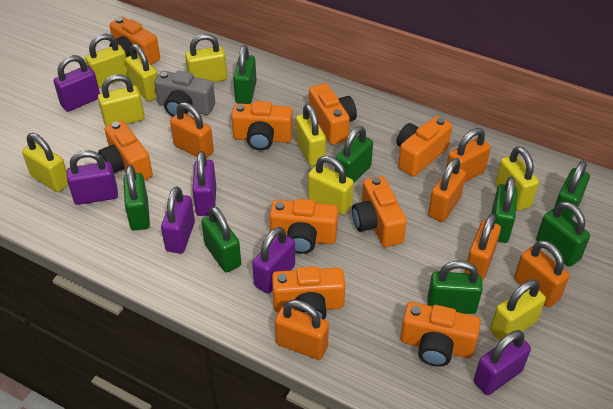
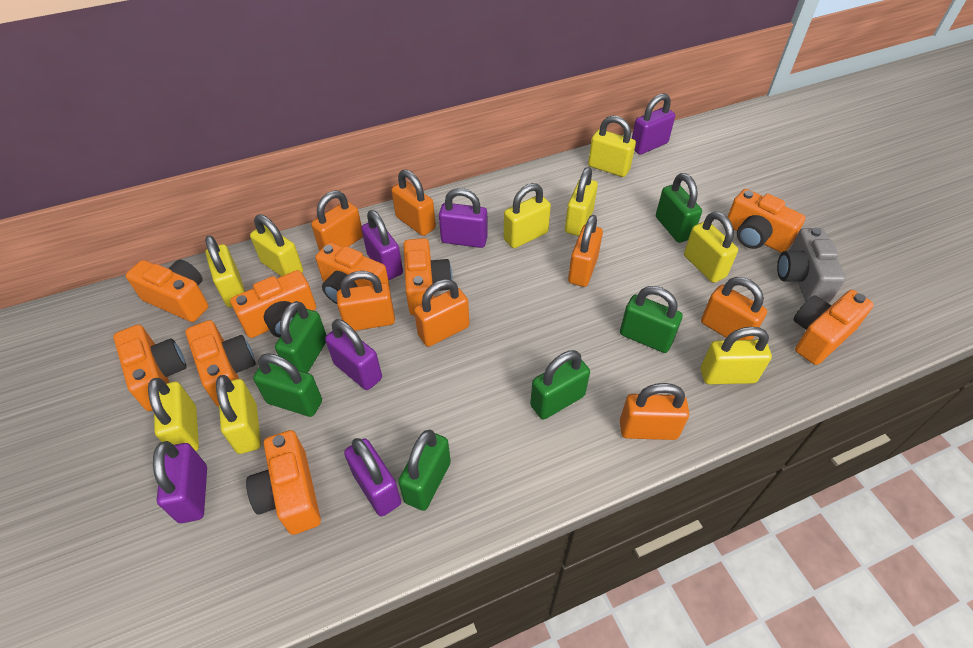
green padlock: [123,165,150,231] [201,206,241,272] [233,45,257,104] [335,126,373,183] [427,260,483,314] [491,176,518,243] [536,201,590,267] [554,160,590,219] = 8 -> [253,353,322,417] [275,301,327,373] [398,430,451,511] [530,350,590,420] [620,286,683,353] [656,173,702,243] = 6
orange padlock: [170,102,214,159] [275,300,329,360] [428,158,466,222] [446,128,491,183] [465,214,501,281] [514,240,570,307] = 6 -> [311,191,363,251] [337,271,395,331] [391,169,436,236] [414,279,469,347] [568,215,603,287] [620,383,689,440] [701,277,767,340] = 7

